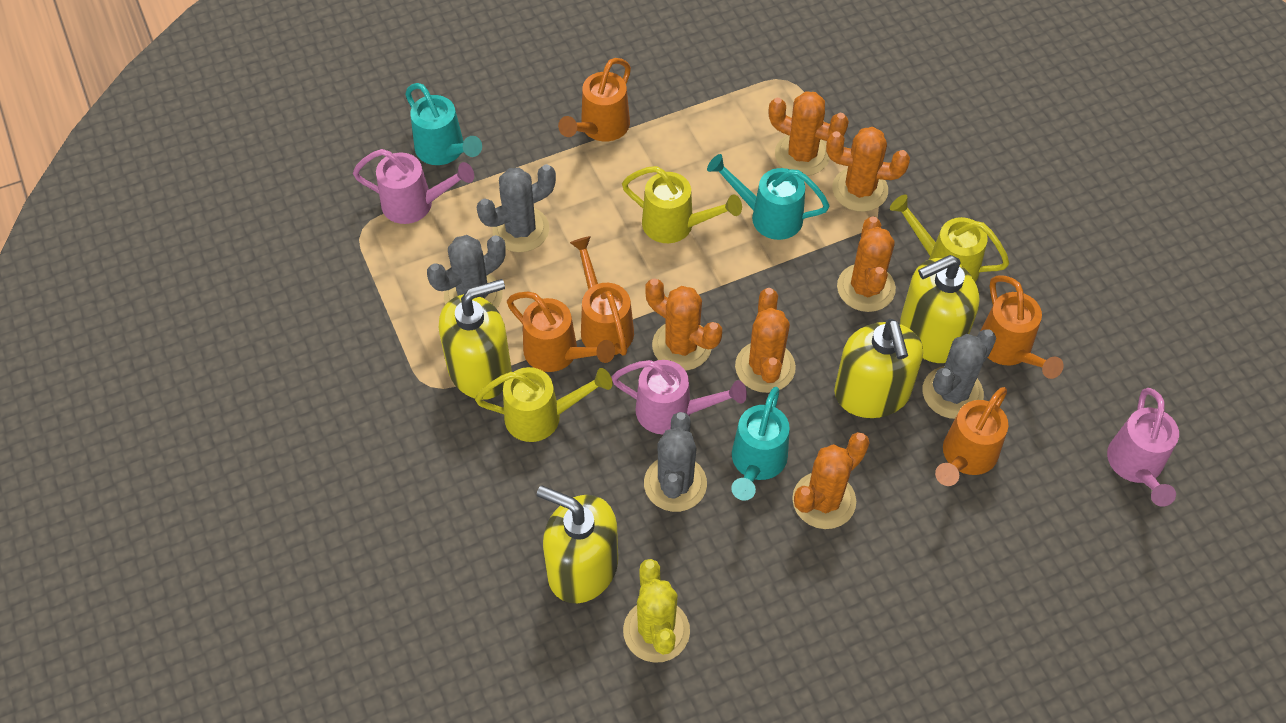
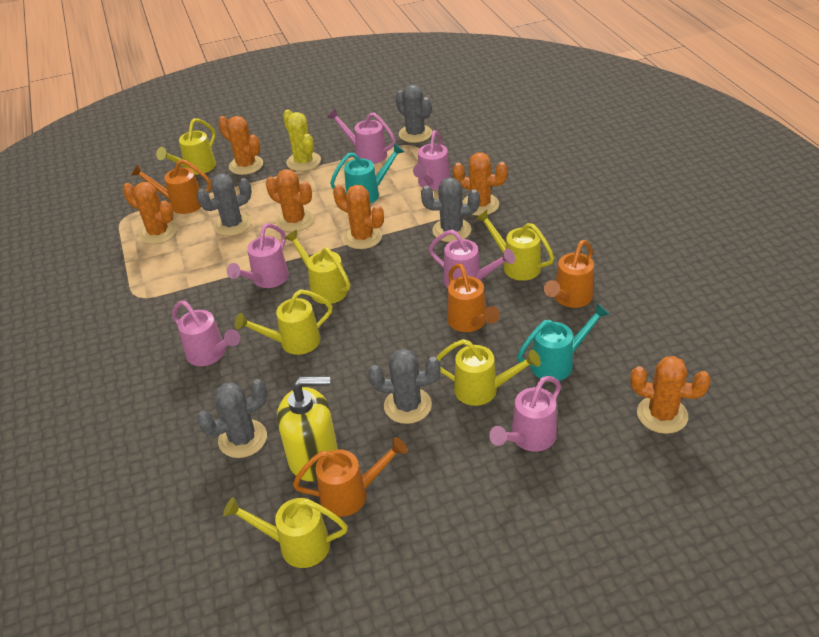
grey cactus: [427,235,505,309] [477,164,556,252] [644,412,707,512] [923,329,996,419] = 4 -> [197,173,252,236] [197,379,267,458] [368,348,440,424] [395,85,432,143] [421,177,480,242] = 5
orange watering can: [507,292,615,372] [558,58,631,142] [570,236,634,356] [935,387,1008,486] [980,275,1064,379] = 5 -> [131,159,212,214] [293,437,408,517] [447,263,500,332] [544,240,594,308] = 4
pink watering can: [353,149,474,224] [611,360,747,434] [1107,388,1179,507] = 3 -> [172,300,240,366] [227,223,289,288] [327,108,396,164] [413,130,450,190] [429,230,515,288] [489,376,561,452] = 6
turquoise watering can: [405,83,482,165] [707,154,830,240] [731,387,790,501] = 3 -> [330,143,404,204] [517,303,610,381] = 2
yellow soap dispenser: [439,279,512,400] [537,486,618,603] [834,319,923,418] [900,255,979,363] = 4 -> [277,376,338,482] = 1
yellow watering can: [475,367,613,442] [622,166,742,243] [890,194,1009,282] = 3 -> [156,118,216,175] [223,497,348,568] [235,289,333,355] [284,230,350,304] [437,339,541,406] [476,210,554,281] = 6

